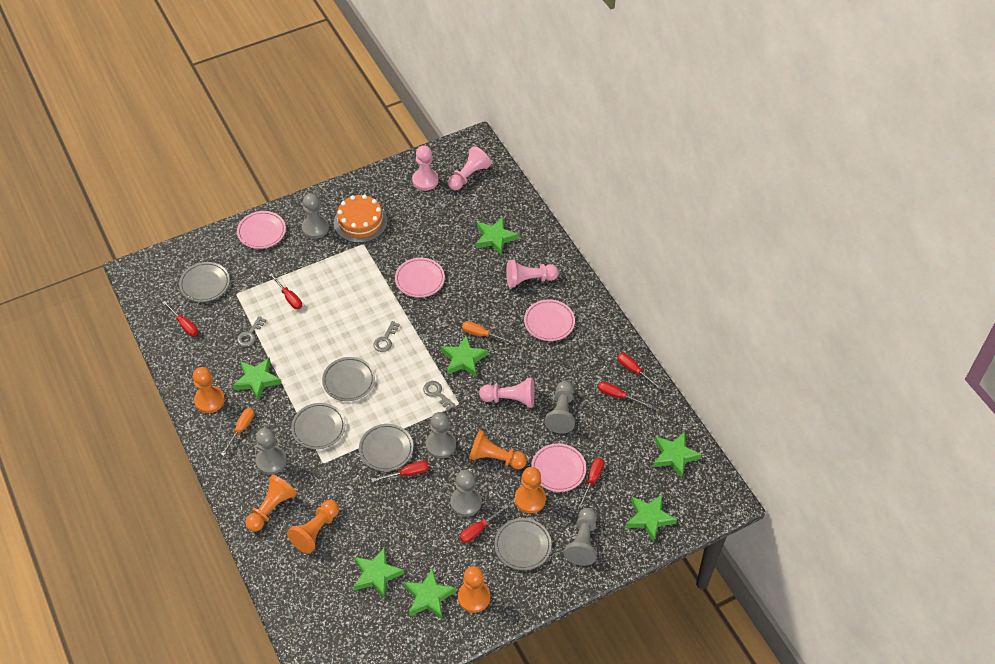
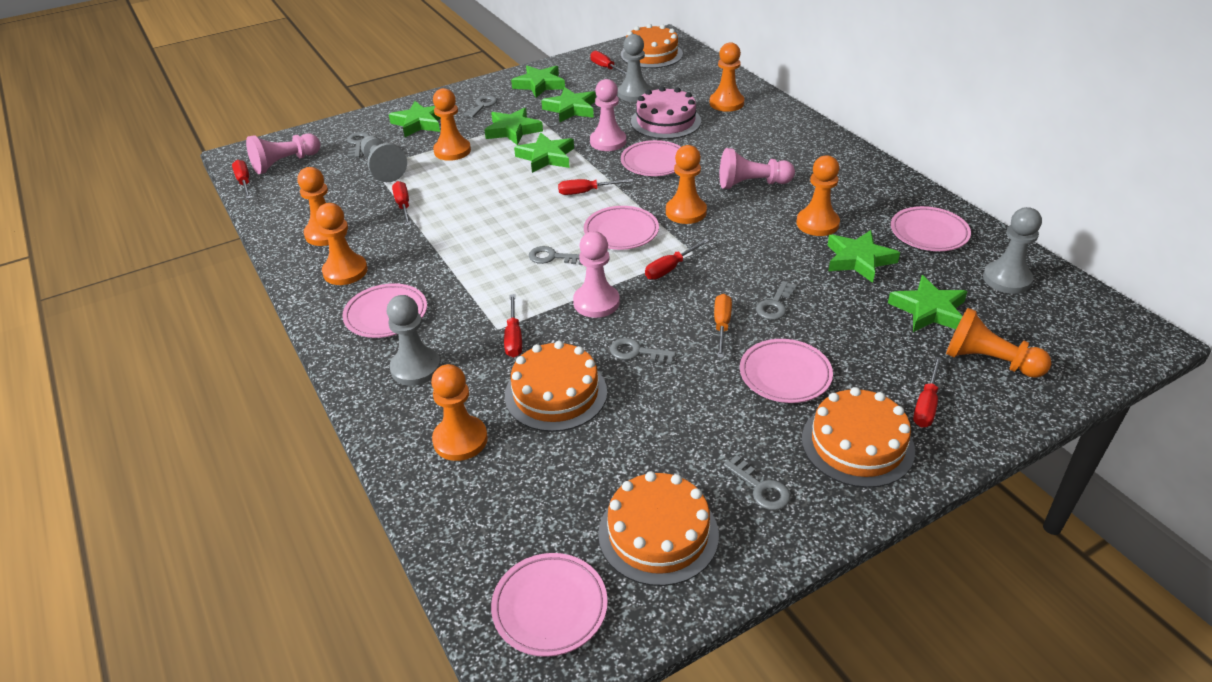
grey key: [237,316,267,347] [374,321,400,352] [423,381,456,411] = 3 -> [347,132,370,158] [463,95,497,118] [529,246,582,265] [610,338,676,364] [724,455,791,510] [756,281,797,320] = 6
grey pawn: [256,428,287,475] [302,193,329,239] [426,412,456,458] [450,470,482,517] [545,381,575,433] [564,507,597,566] = 6 -> [361,136,407,182] [387,295,441,386] [618,34,651,102] [983,207,1042,294] = 4
grey plate: [179,262,230,302] [291,403,345,449] [322,357,375,401] [359,424,413,471] [494,518,552,570] = 5 -> none = 0
orange cake: [334,194,387,243] = 1 -> [505,341,607,432] [598,471,719,586] [621,24,683,68] [802,387,915,488] = 4
orange pawn: [193,367,225,413] [245,474,297,532] [287,500,339,554] [458,566,490,613] [469,430,527,469] [515,467,546,513] = 6 -> [297,167,347,246] [316,203,368,285] [431,364,488,461] [433,88,471,161] [666,145,707,224] [710,42,744,112] [796,155,840,236] [946,308,1051,378] = 8
orange screwdriver: [221,408,254,456] [462,321,514,344] = 2 -> [714,294,732,358] = 1
pink cake: none = 0 -> [631,86,701,139] = 1
pink plate: [237,211,286,249] [395,258,445,297] [524,299,575,341] [531,443,586,492] = 4 -> [342,283,427,338] [491,553,608,657] [584,206,659,250] [621,140,681,176] [740,339,833,403] [891,206,971,251] = 6

